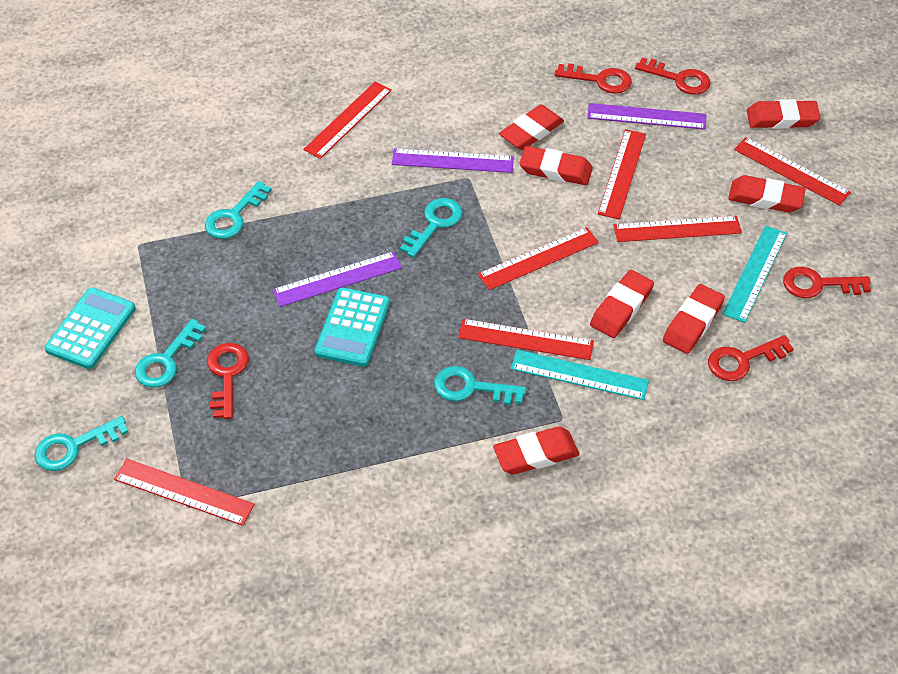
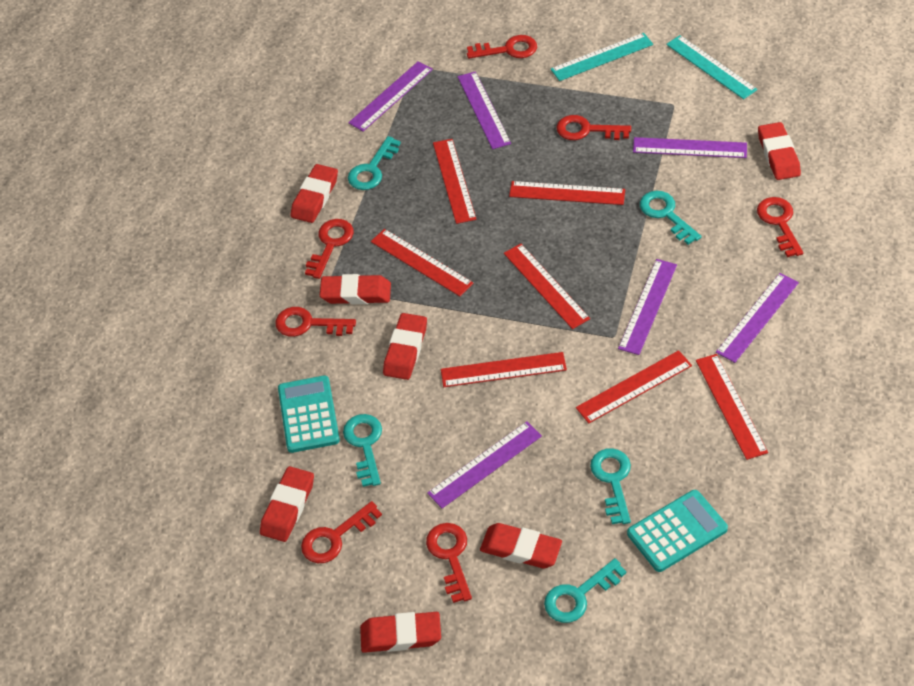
purple ruler: [272,251,402,307] [392,148,514,173] [588,103,706,130] = 3 -> [348,61,433,131] [427,421,542,508] [458,71,511,149] [618,259,677,355] [633,137,747,158] [716,273,799,363] = 6
red key: [207,343,249,419] [554,63,632,94] [635,58,711,95] [708,335,794,381] [783,267,871,298] = 5 -> [276,307,356,337] [301,501,382,563] [305,219,354,279] [426,523,472,603] [467,35,537,59] [556,115,631,140] [757,197,803,257] = 7

